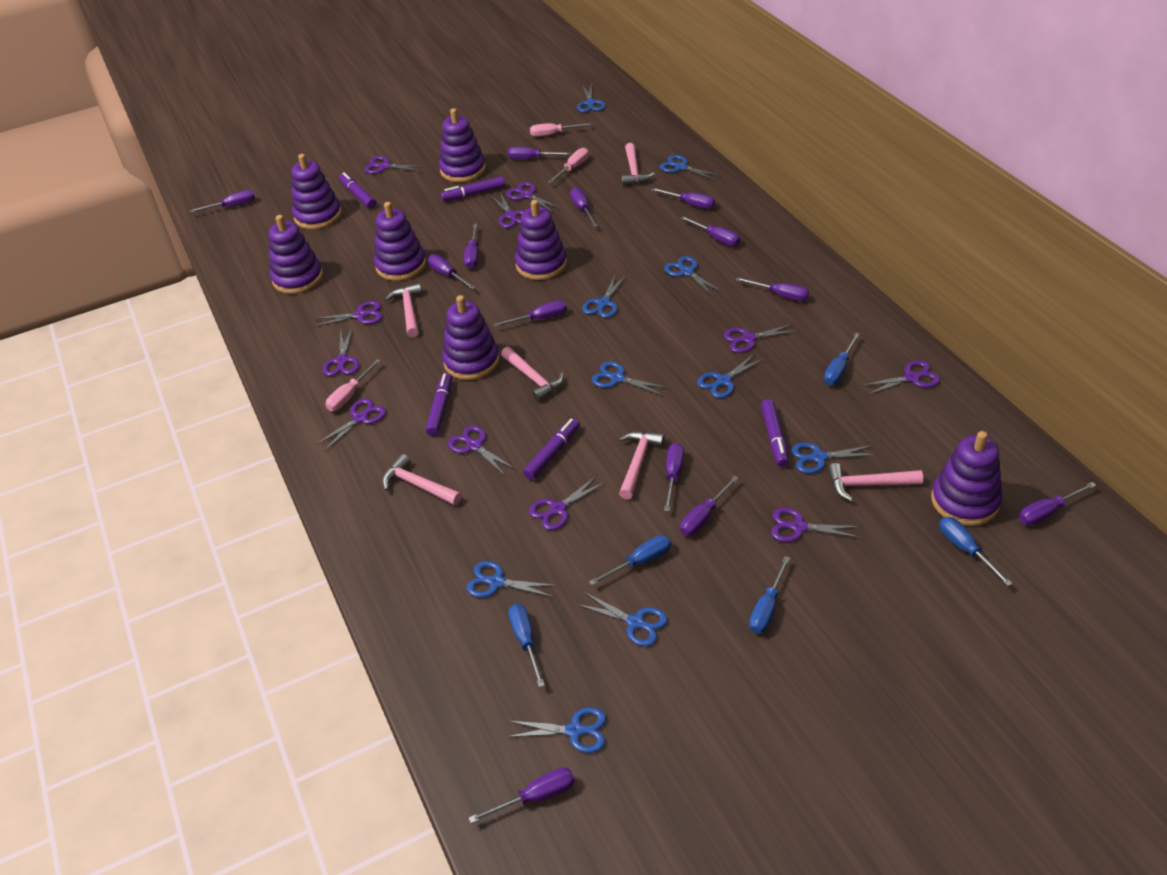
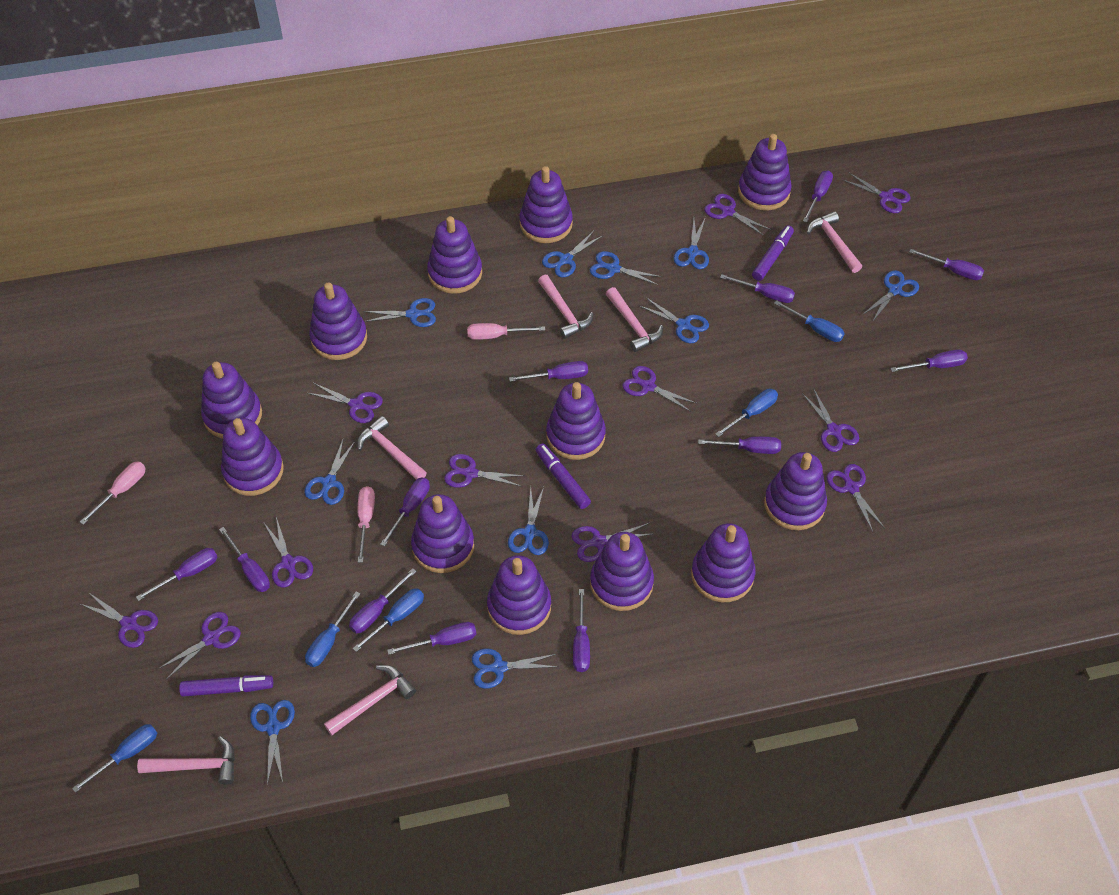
purple marker: [339,172,376,209] [426,373,452,436] [441,176,505,201] [523,418,580,480] [761,399,789,467] = 5 -> [179,675,273,697] [535,443,591,509] [752,225,794,281] = 3
purple screwdriver: [189,190,255,213] [428,254,476,290] [464,224,478,269] [469,768,575,824] [494,301,567,327] [508,147,571,159] [570,188,598,227] [652,188,715,209] [664,443,684,512] [680,216,740,246] [680,476,739,536] [736,277,809,301] [1019,482,1096,525] = 13 -> [136,548,217,601] [219,527,270,592] [349,568,417,634] [380,478,430,547] [387,622,477,655] [509,361,588,382] [573,589,590,672] [698,436,781,454] [720,274,795,303] [803,170,833,223] [890,349,968,372] [909,249,984,280] = 12
purple stacking toy: [269,215,323,294] [291,154,342,229] [374,202,426,281] [439,108,486,182] [442,295,500,380] [515,200,567,280] [931,431,1002,526] = 7 -> [201,362,262,438] [221,418,284,496] [309,283,367,360] [411,494,474,573] [427,216,482,294] [487,555,551,635] [519,166,573,243] [546,382,606,460] [590,532,654,611] [691,523,756,602] [738,134,792,211] [764,452,827,530] = 12

